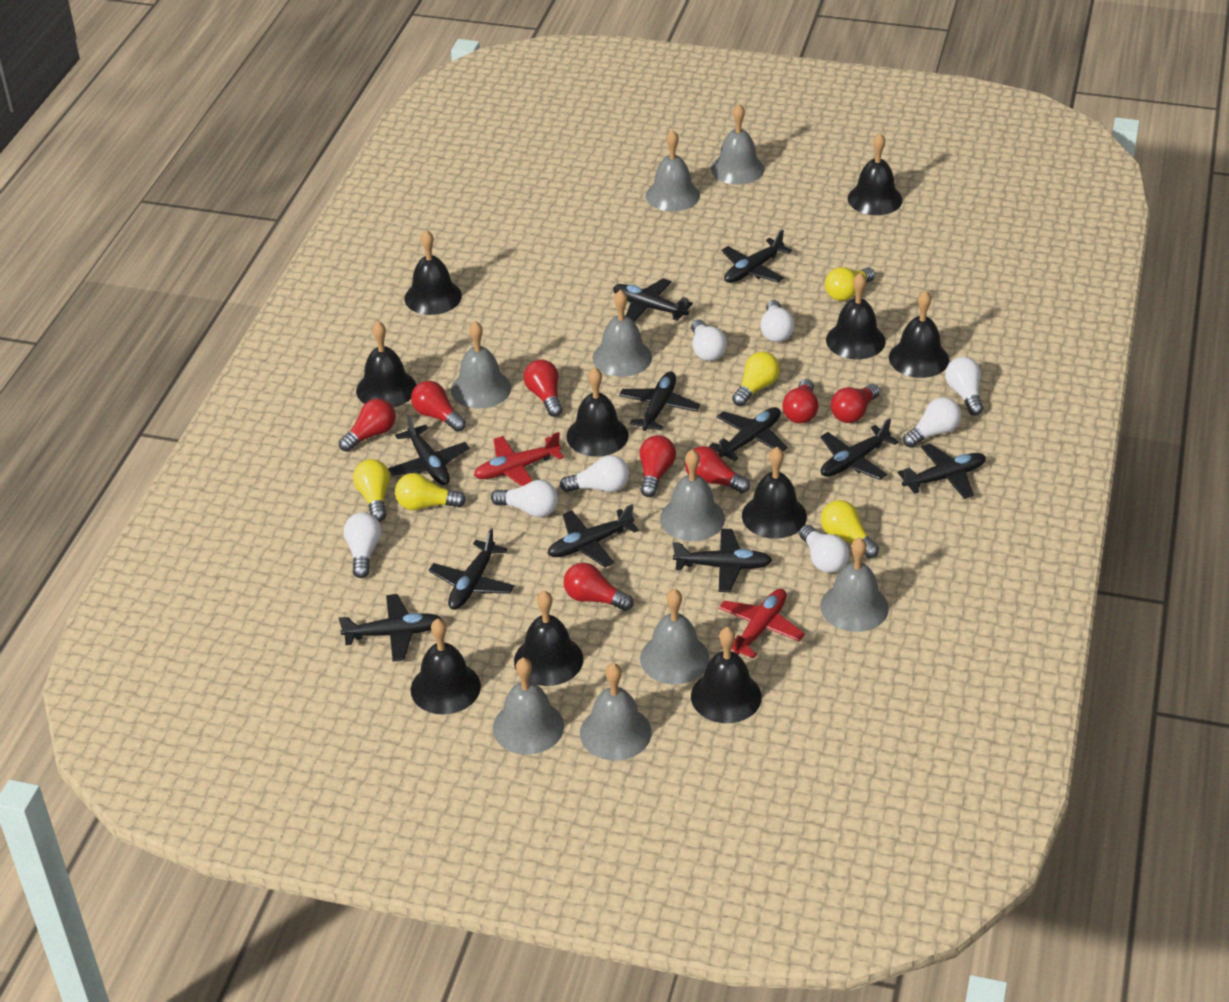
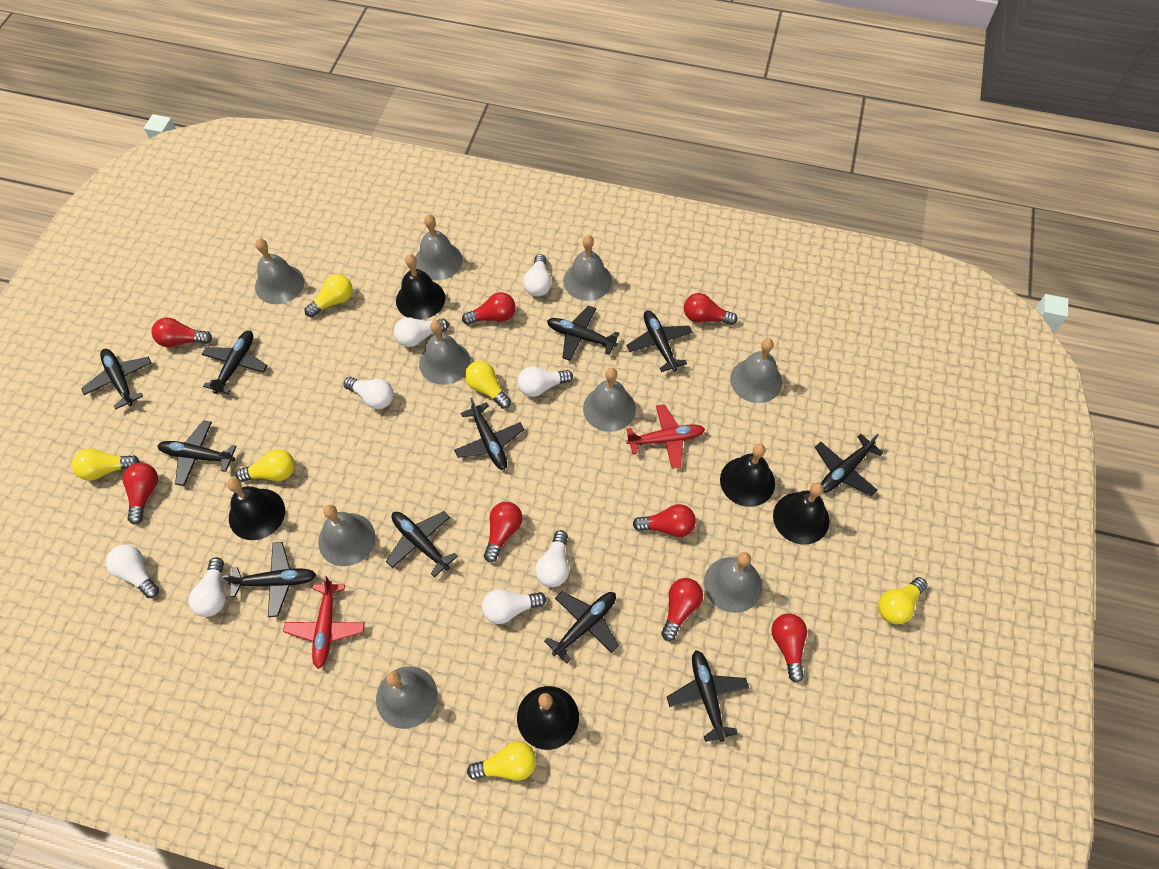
black bell: [356,321,417,407] [405,230,462,315] [411,619,481,714] [514,591,583,686] [566,367,629,457] [691,627,762,723] [742,447,807,539] [826,273,886,359] [848,133,903,215] [889,290,949,378] = 10 -> [227,478,285,540] [396,254,445,320] [517,686,579,750] [720,444,775,507] [773,482,830,545] = 5
yellow light bulb: [353,459,390,522] [395,473,466,510] [732,352,780,406] [821,500,879,558] [825,267,875,301] = 5 -> [72,449,140,481] [236,449,295,482] [304,274,353,317] [465,361,511,409] [467,741,536,781] [878,577,927,624] = 6

